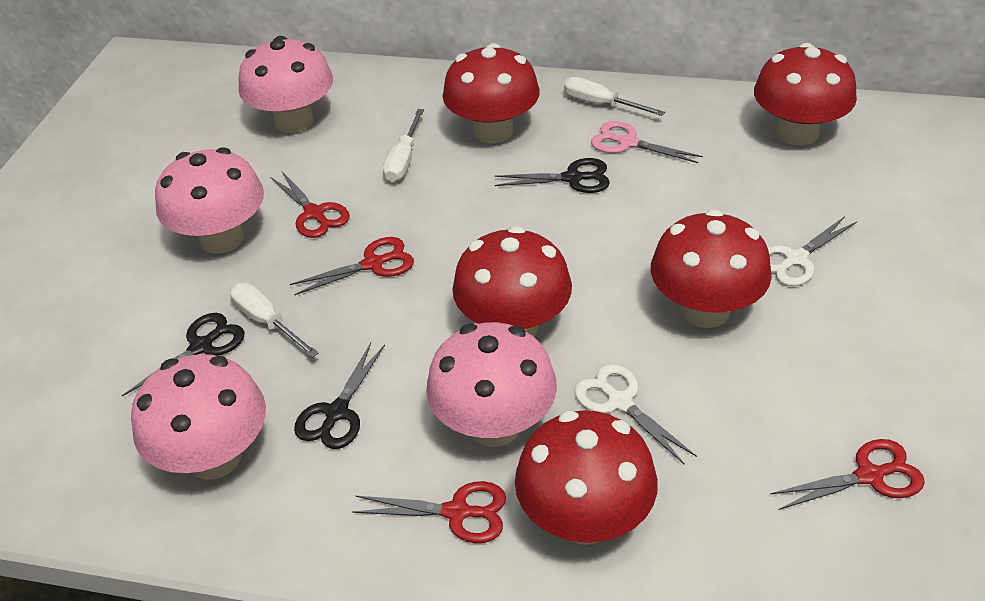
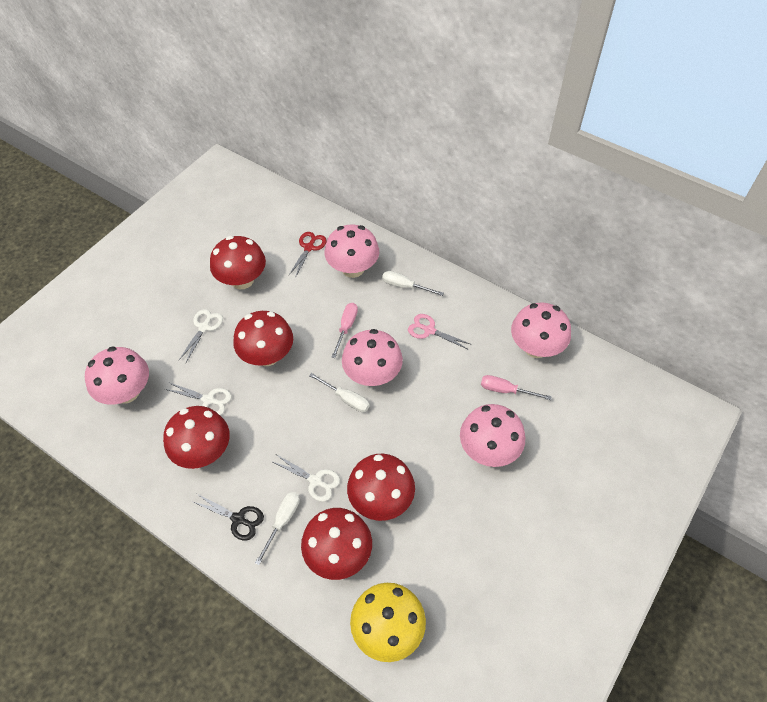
black scissors: [122,313,245,405] [294,343,385,449] [494,158,610,193] = 3 -> [193,494,264,541] = 1
pink mushroom: [131,354,266,480] [155,147,264,254] [238,36,333,133] [426,322,557,447] = 4 -> [85,346,149,405] [325,224,379,278] [342,329,403,386] [460,404,525,467] [511,302,571,358] = 5
pink screwdriver: none = 0 -> [331,303,358,358] [481,375,552,400] = 2
red scissors: [270,172,350,238] [290,237,414,295] [352,481,506,543] [771,439,925,510] = 4 -> [289,232,327,278] = 1
white scissors: [575,364,697,465] [767,216,857,286] = 2 -> [165,382,232,415] [179,309,223,362] [271,455,340,502] = 3
yellow mushroom: none = 0 -> [350,583,426,662] = 1

